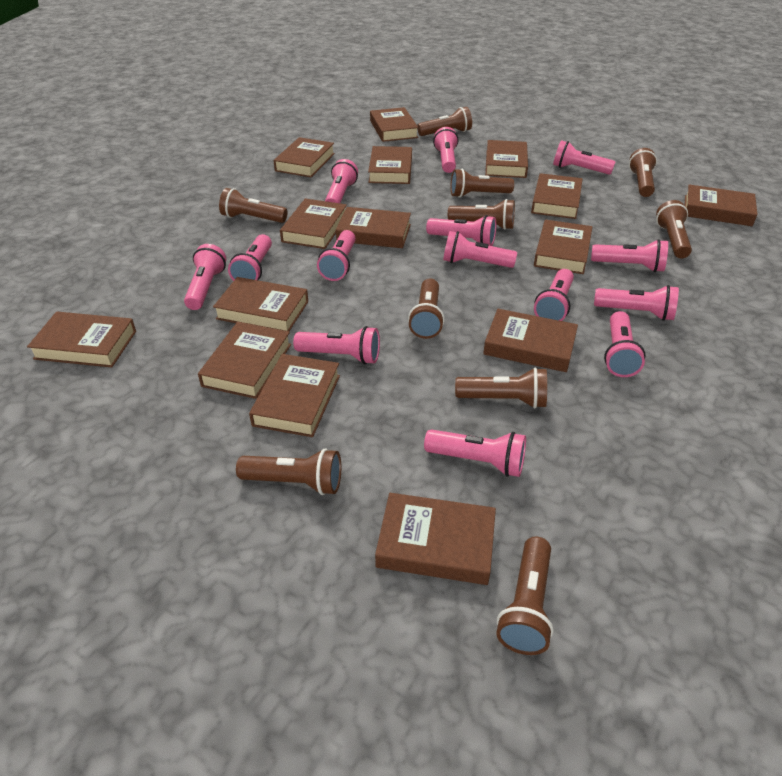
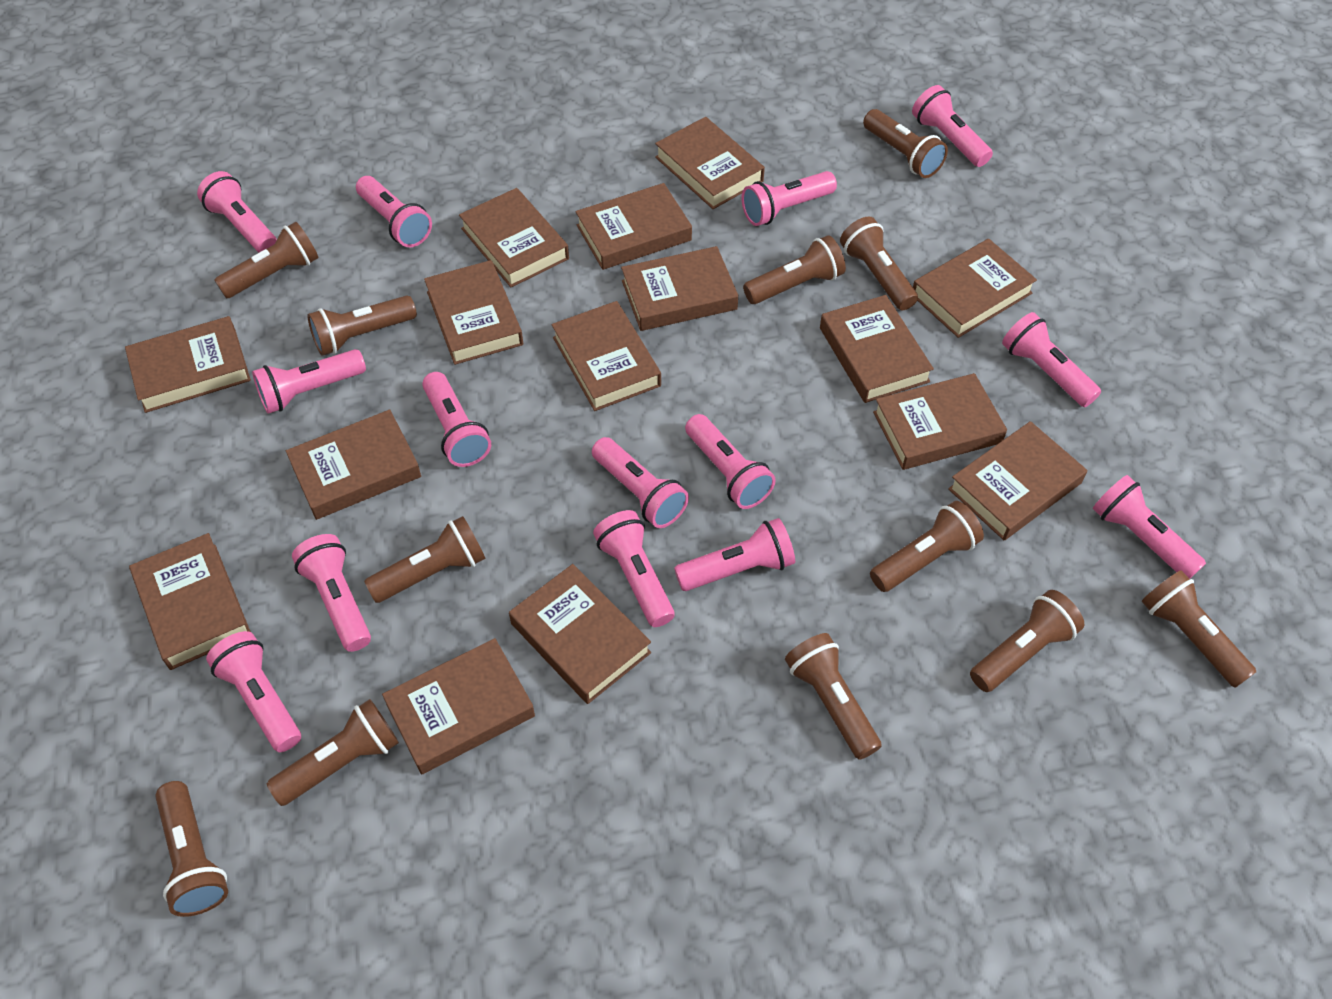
brown flashlight: [219,188,288,223] [236,448,341,495] [408,278,445,339] [417,107,472,136] [448,199,515,230] [451,169,514,198] [455,367,547,408] [496,537,554,655] [629,148,657,197] [656,200,692,258] = 10 -> [155,781,228,917] [214,222,318,298] [267,699,399,806] [307,295,417,356] [364,516,486,603] [743,235,846,304] [785,633,882,760] [840,217,918,310] [863,109,948,178] [870,501,984,592] [970,590,1085,692] [1142,570,1256,688] = 12

